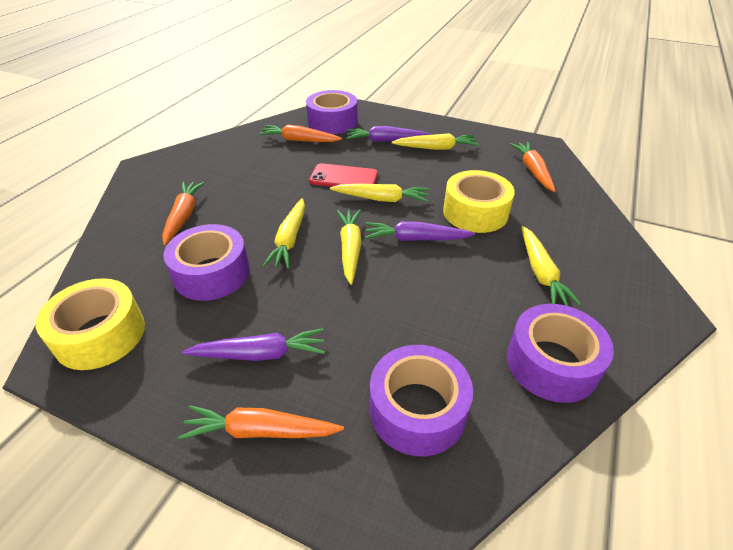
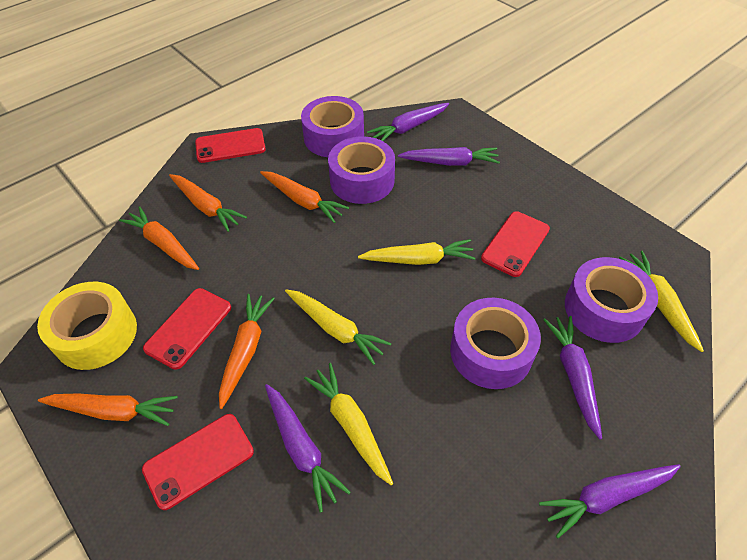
orange carrot: [162,182,205,246] [178,405,344,439] [258,125,342,142] [510,142,556,192] = 4 -> [38,393,178,426] [119,206,199,270] [169,174,247,232] [219,294,275,409] [260,171,349,223] = 5
purple carrot: [182,328,325,361] [346,126,431,142] [365,221,476,241] = 3 -> [265,384,351,513] [367,103,449,141] [398,147,500,166] [539,464,681,538] [543,316,602,439] = 5
red phone: [309,163,378,187] = 1 -> [142,414,254,510] [143,288,231,370] [195,128,266,163] [481,211,550,277] = 4
yellow carrot: [263,198,305,269] [330,184,429,202] [337,209,362,285] [392,133,479,150] [521,226,581,306] = 5 -> [285,289,392,365] [304,363,393,486] [358,239,476,265] [619,251,704,352] = 4
yellow tape: [36,278,145,370] [443,170,515,233] = 2 -> [37,282,137,370] = 1

